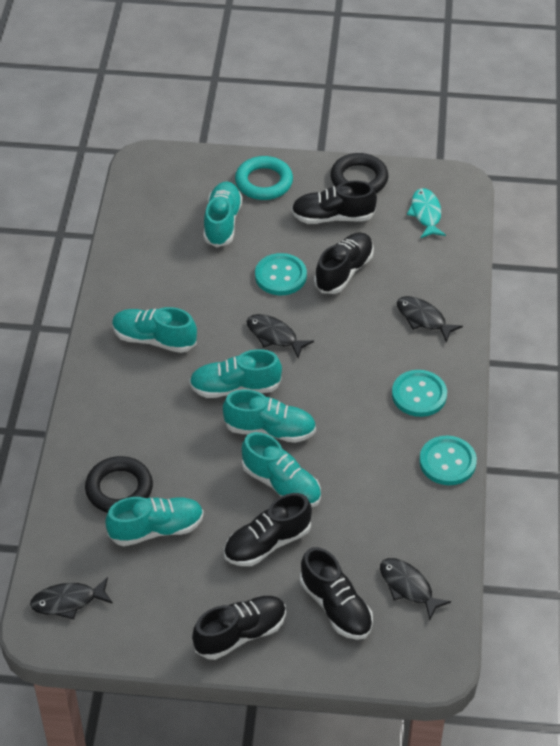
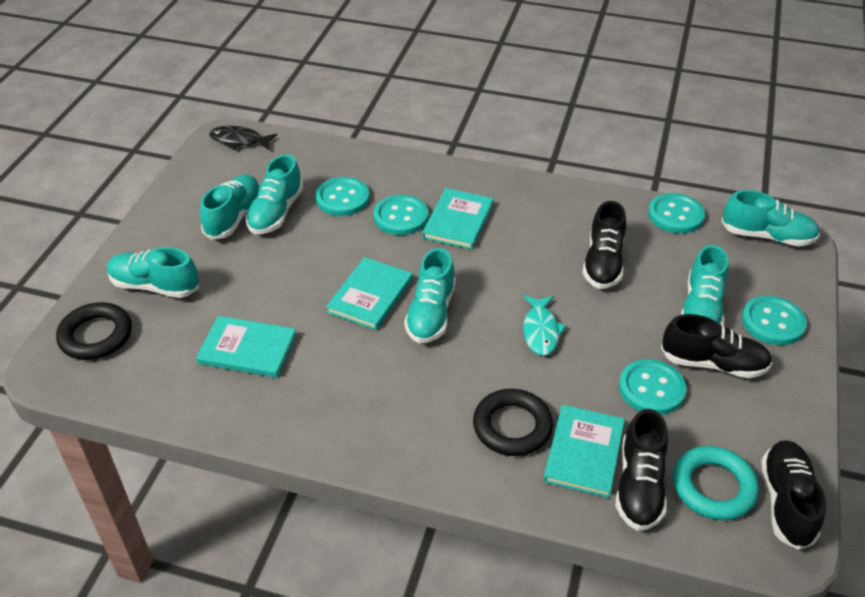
black fish: [30,577,113,619] [247,314,314,358] [380,558,451,620] [397,296,463,343] = 4 -> [209,126,277,150] = 1
black shoe: [192,596,286,660] [224,493,312,566] [291,180,377,224] [300,547,373,640] [314,232,374,294] = 5 -> [583,201,626,289] [615,409,668,531] [661,314,772,378] [761,440,826,550] = 4
turquoise book: none = 0 -> [196,316,297,378] [326,257,413,330] [422,188,494,250] [543,405,625,498] = 4
turquoise button: [255,253,307,295] [392,370,447,417] [419,436,477,485] = 3 -> [315,177,370,216] [373,195,428,235] [619,359,686,415] [648,193,705,234] [742,296,807,345] = 5

